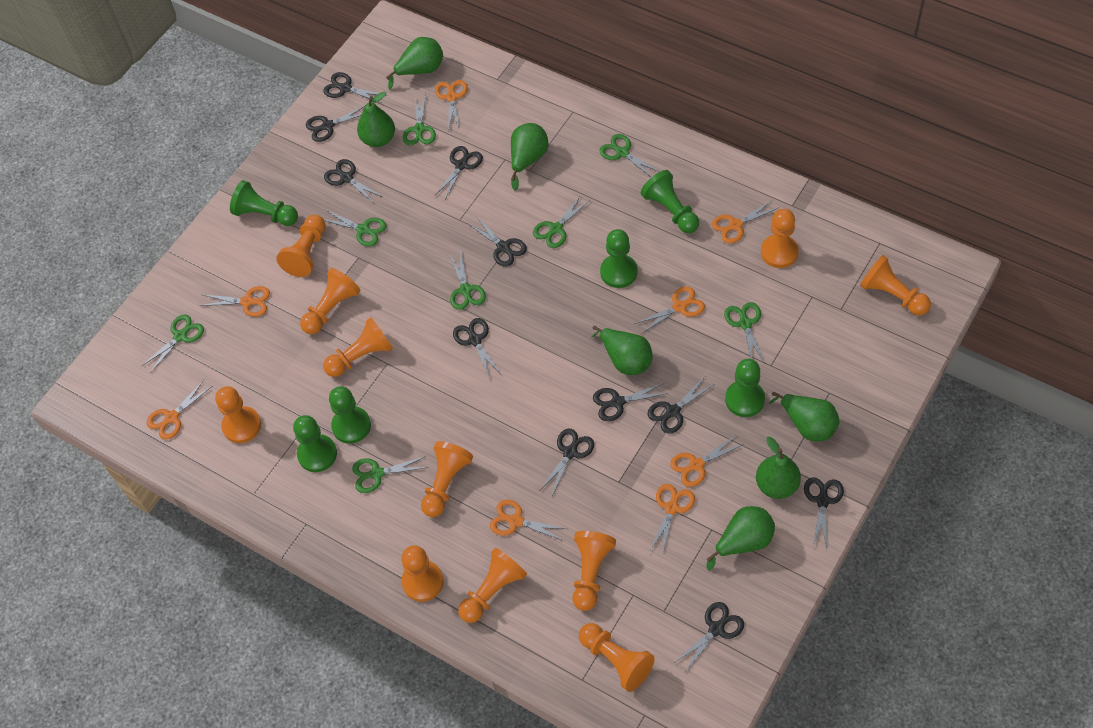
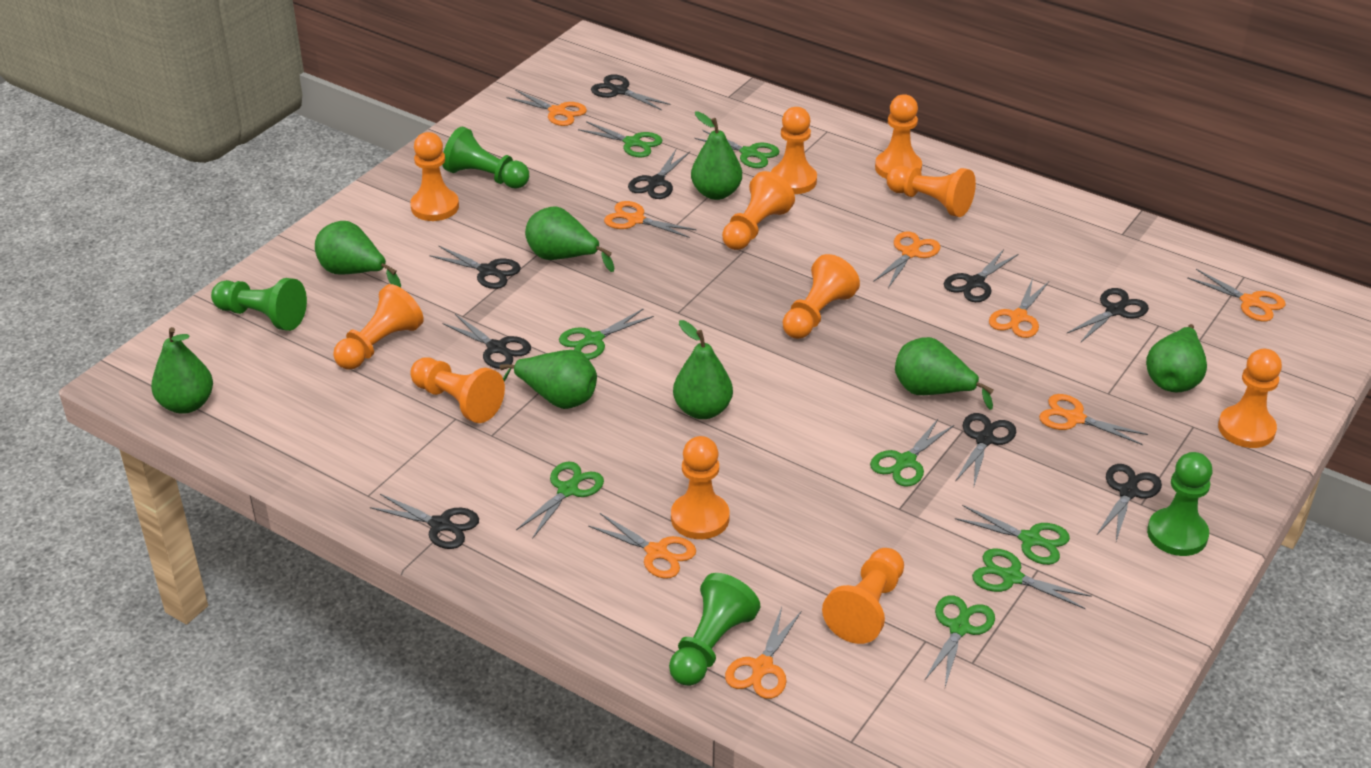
black scissors: [306,106,365,142] [323,72,387,103] [324,159,383,203] [434,146,483,201] [453,318,501,377] [467,216,527,267] [540,429,594,497] [593,383,669,421] [647,377,714,434] [674,602,744,672] [804,477,844,549] = 11 -> [370,494,479,549] [429,246,521,289] [443,314,531,369] [591,74,670,110] [628,150,690,199] [944,249,1018,302] [955,413,1016,486] [1067,288,1149,342] [1097,464,1162,541] = 9
green pawn: [230,180,298,226] [293,415,337,472] [329,386,371,444] [600,229,638,288] [641,170,699,233] [725,359,765,417] = 6 -> [211,278,307,331] [443,127,529,189] [669,573,760,686] [1147,452,1212,556] = 4
green pear: [357,92,395,147] [386,37,443,90] [511,123,548,191] [591,326,653,375] [706,506,775,570] [756,437,801,499] [769,392,840,441] = 7 -> [151,327,213,414] [315,221,401,288] [500,350,597,409] [525,206,614,272] [673,320,733,419] [691,111,742,200] [895,337,994,410] [1146,324,1207,392] = 8

